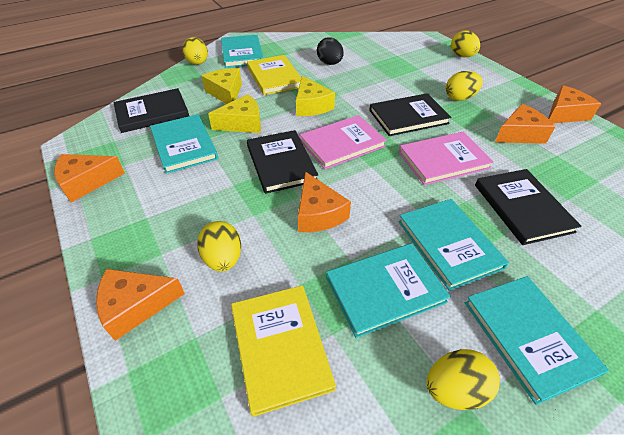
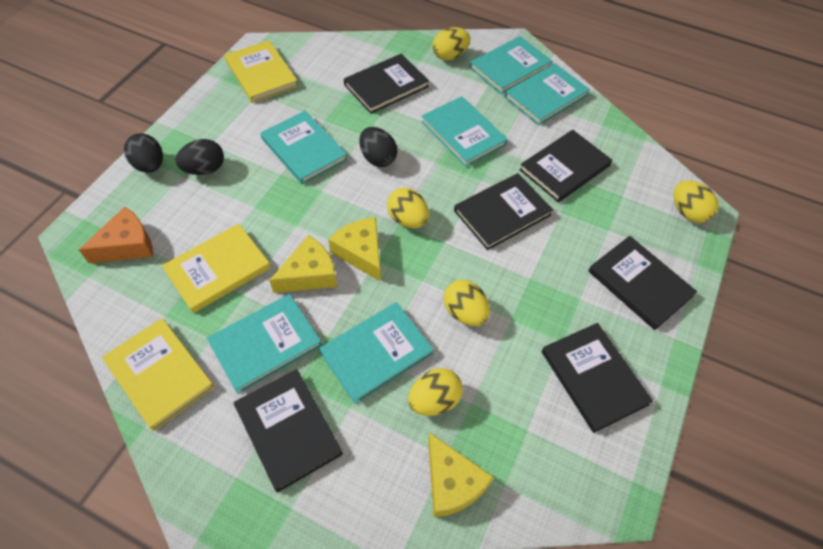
black book: [113,88,189,133] [247,130,318,194] [369,93,451,136] [475,169,581,245] = 4 -> [234,369,343,492] [344,54,429,114] [454,173,553,250] [519,130,612,202] [542,323,653,433] [588,236,697,330] = 6
black egg: [317,37,343,65] = 1 -> [124,133,163,173] [175,139,224,175] [359,127,397,167] = 3
orange cheese: [54,154,125,203] [96,269,185,341] [298,172,351,232] [495,104,555,144] [548,85,601,123] = 5 -> [79,207,153,263] = 1
pink book: [300,115,387,169] [399,132,494,185] = 2 -> none = 0
turquoise book: [150,114,218,174] [221,35,264,68] [326,243,451,338] [398,199,509,291] [465,276,609,405] = 5 -> [207,294,322,394] [260,111,347,185] [319,302,434,404] [421,96,508,167] [470,36,552,94] [504,63,590,126] = 6
yellow book: [231,285,336,417] [247,55,301,95] = 2 -> [102,318,214,431] [162,224,271,313] [225,40,298,103] = 3

